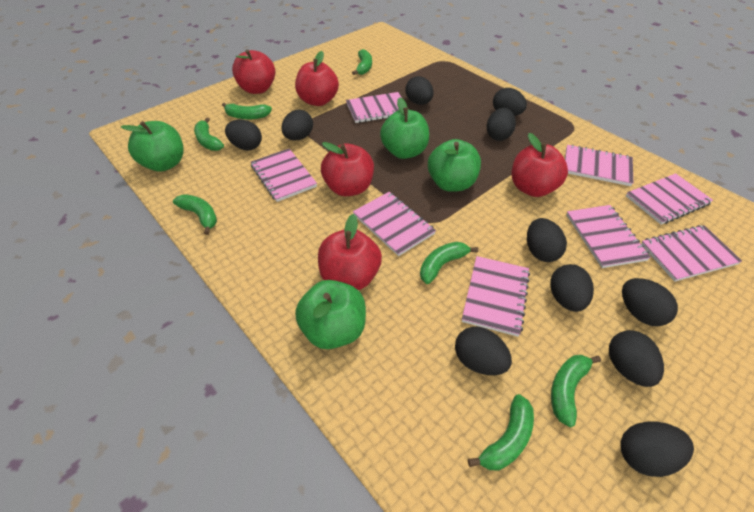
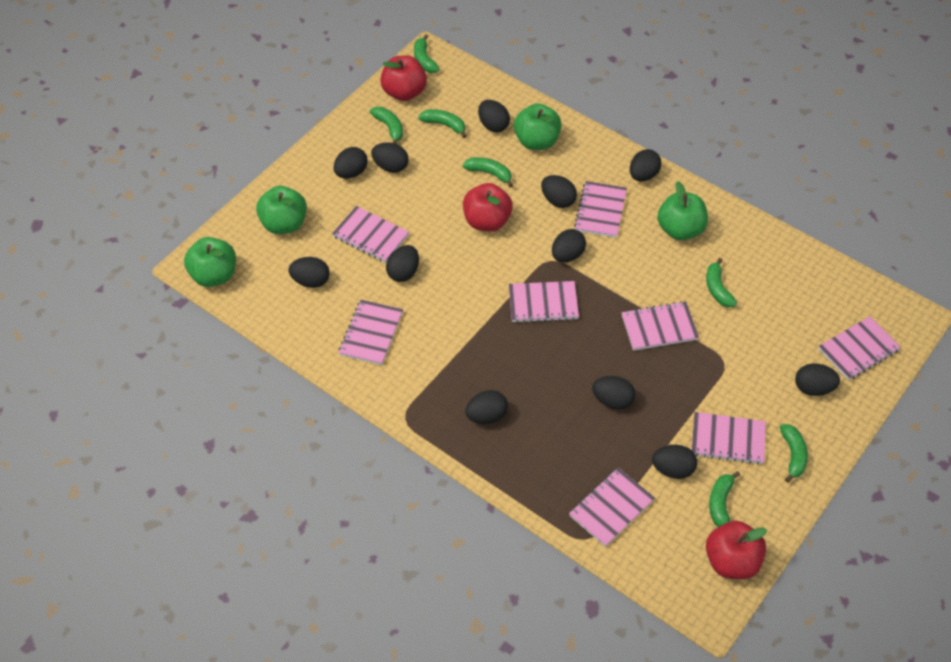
black egg: [225,120,262,151] [281,110,313,141] [406,76,433,105] [455,327,512,375] [487,108,516,141] [493,88,527,116] [527,218,567,262] [550,264,594,312] [609,330,664,387] [620,422,694,477] [622,278,678,326] = 11 -> [289,257,330,288] [334,147,368,179] [371,143,408,173] [386,245,419,282] [465,390,508,424] [478,100,510,132] [541,175,577,208] [552,229,586,262] [592,376,635,410] [630,149,661,181] [652,445,697,479] [795,364,840,396] = 12
red apple: [232,49,275,94] [295,51,339,106] [318,214,382,290] [321,142,374,196] [512,133,568,197] = 5 -> [380,55,427,101] [463,183,513,231] [706,521,767,579] = 3

